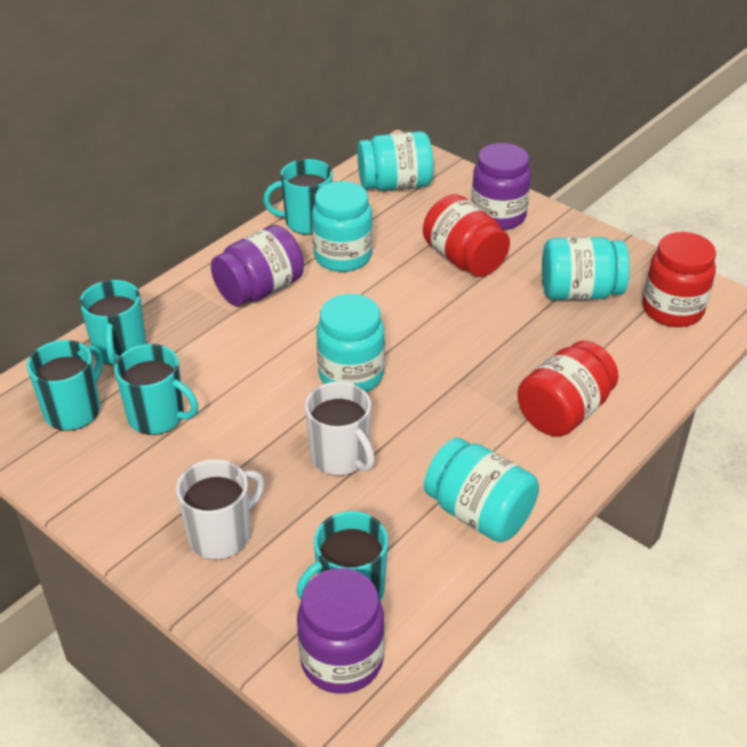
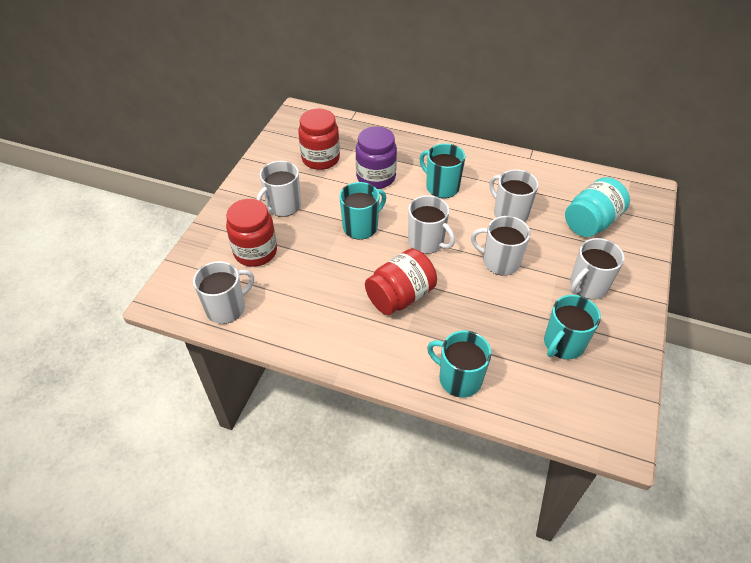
purple jar: [211,225,304,306] [297,568,385,694] [471,143,531,230] = 3 -> [356,126,397,189] = 1
turquoise jar: [312,181,373,272] [316,294,385,392] [357,131,434,191] [424,438,539,542] [542,237,630,300] = 5 -> [565,177,630,237] = 1
turquoise mug: [27,340,103,431] [80,280,146,366] [114,344,198,435] [263,159,333,235] [296,511,388,601] = 5 -> [339,182,386,240] [419,143,465,198] [427,331,492,398] [544,295,601,359] = 4
white mug: [176,459,264,560] [305,382,375,476] = 2 -> [193,261,254,324] [256,161,301,217] [408,195,455,254] [471,216,530,276] [489,169,539,222] [570,238,624,299] = 6

